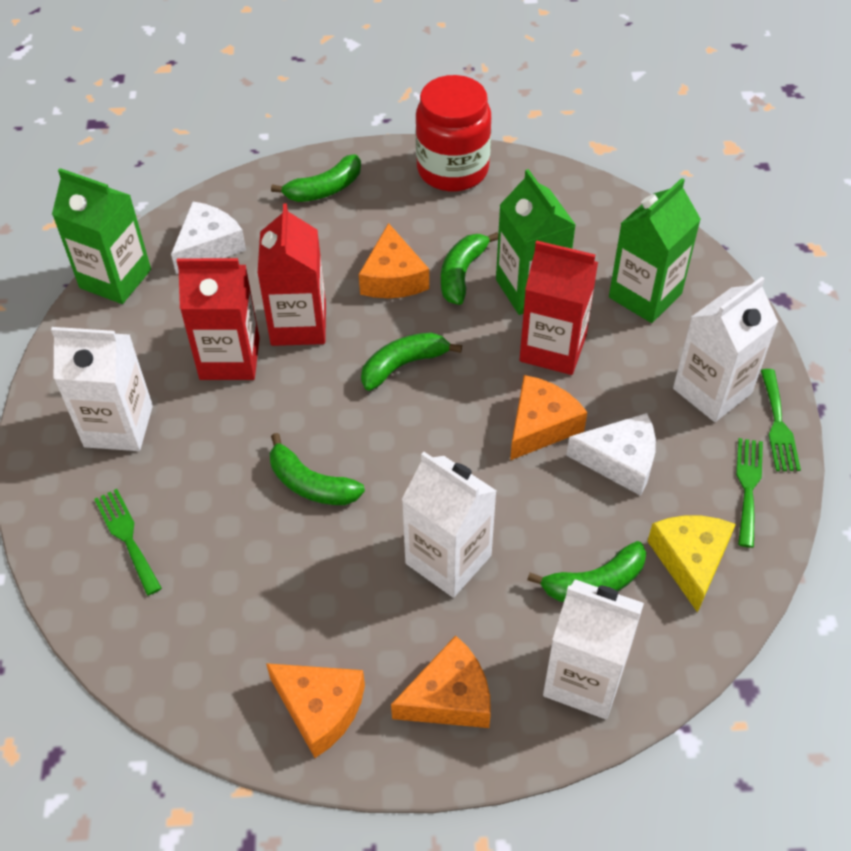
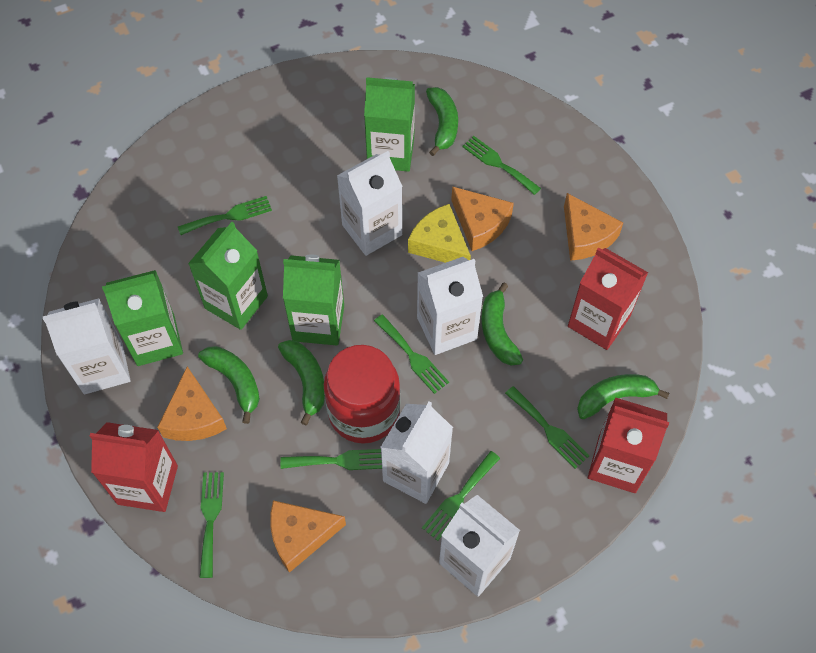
green carton: [52,168,151,304] [496,169,576,315] [609,178,701,323] = 3 -> [102,270,183,366] [188,222,268,330] [283,254,344,346] [364,77,415,172] = 4
green fork: [94,489,162,596] [736,438,763,548] [761,369,801,471] = 3 -> [178,196,272,235] [199,472,224,578] [280,449,382,470] [374,314,449,394] [422,451,500,541] [462,136,541,195] [505,386,589,469] = 7
white carton: [51,327,153,451] [401,452,497,598] [543,579,644,719] [673,277,778,422] = 4 -> [43,298,131,394] [337,151,402,256] [380,402,453,504] [417,257,483,355] [439,495,520,597] = 5
white cheese: [171,201,246,274] [566,413,656,496] = 2 -> none = 0

